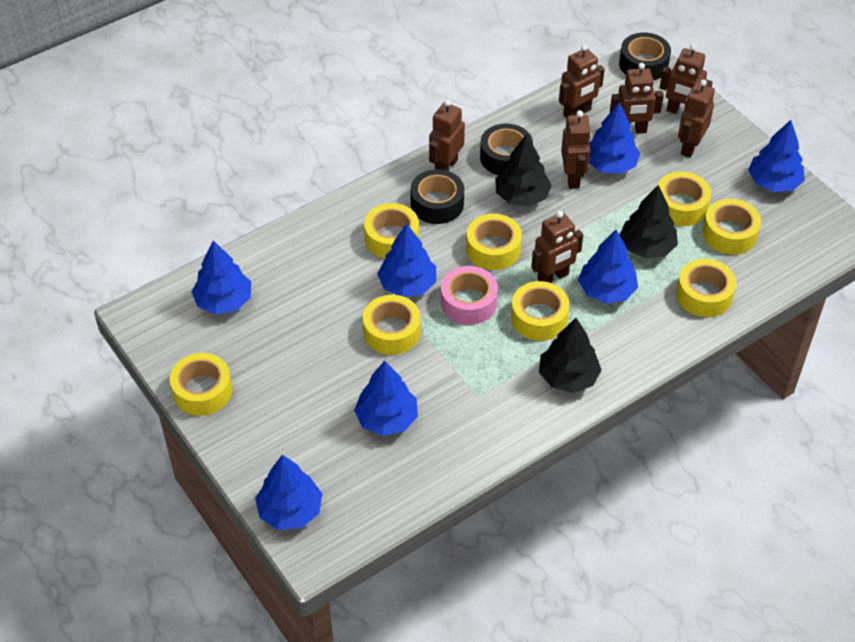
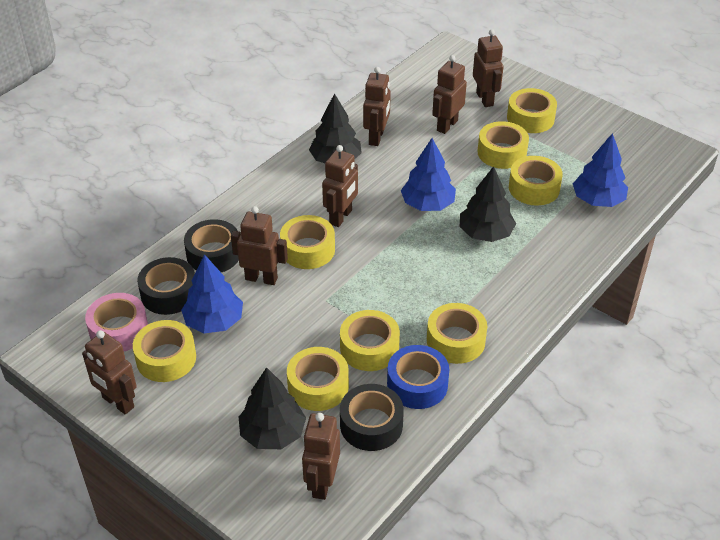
blue tape: none = 0 -> [387,345,450,409] = 1
blue tree: [192,240,251,315] [255,455,322,530] [354,361,418,436] [377,224,436,297] [578,230,638,303] [589,102,640,174] [748,120,805,192] = 7 -> [181,254,243,333] [401,138,456,211] [573,133,628,207] = 3

